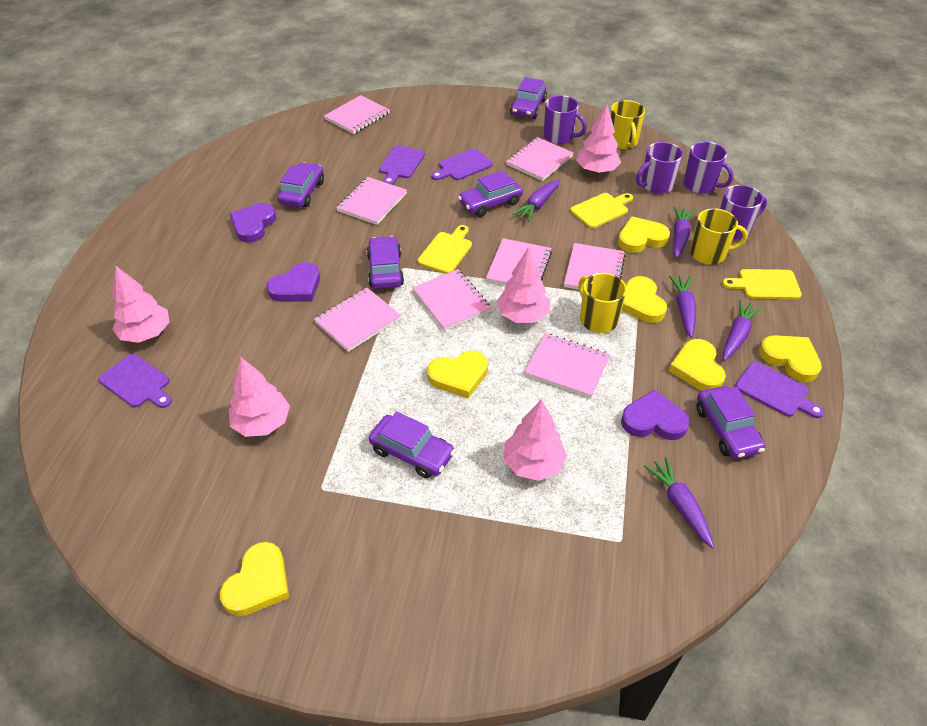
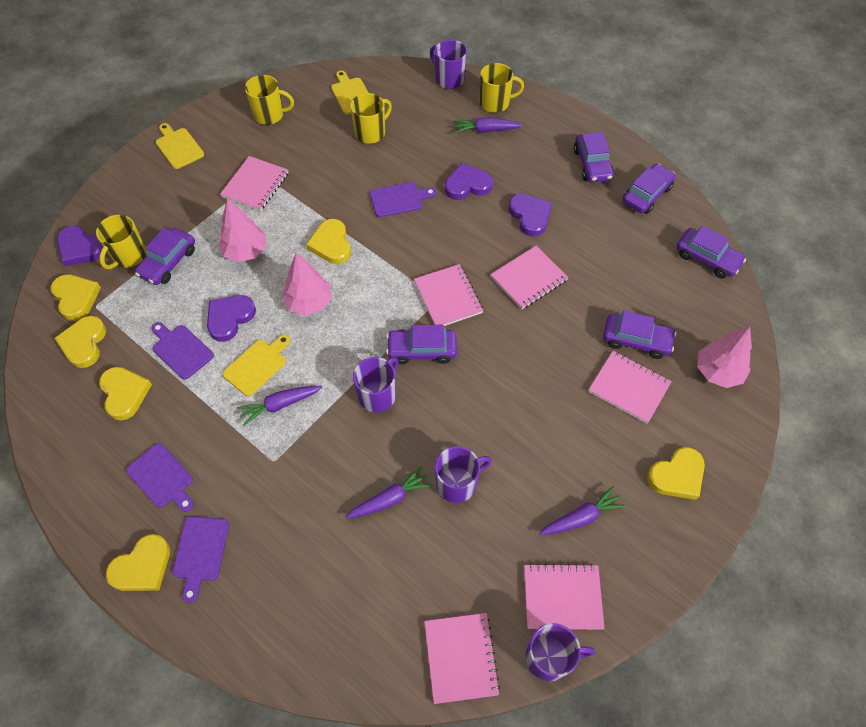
pink notebook: [314,288,401,352] [324,95,389,134] [336,177,407,225] [412,269,491,331] [486,238,552,285] [506,137,573,181] [524,333,611,398] [564,243,625,290] = 8 -> [220,156,289,211] [414,264,483,326] [424,613,500,704] [490,246,569,309] [524,563,605,629] [588,351,672,424] = 6
pink tree: [112,266,169,343] [229,357,290,437] [496,247,550,323] [504,399,567,481] [576,104,621,174] = 5 -> [218,198,266,262] [282,253,332,316] [697,326,752,388] = 3
purple carrot: [512,180,560,222] [644,457,714,548] [669,276,696,337] [673,207,694,258] [723,300,761,361] = 5 -> [237,386,322,426] [346,466,433,519] [453,118,523,133] [539,486,626,535] = 4
purple heart: [230,203,276,243] [267,262,320,302] [621,390,690,440] = 3 -> [57,225,103,266] [207,295,256,342] [445,163,493,200] [508,194,552,237] = 4
yellow mug: [578,273,627,333] [610,100,645,150] [690,208,748,265] = 3 -> [96,215,146,269] [245,75,294,125] [350,93,392,144] [480,63,524,113] = 4

